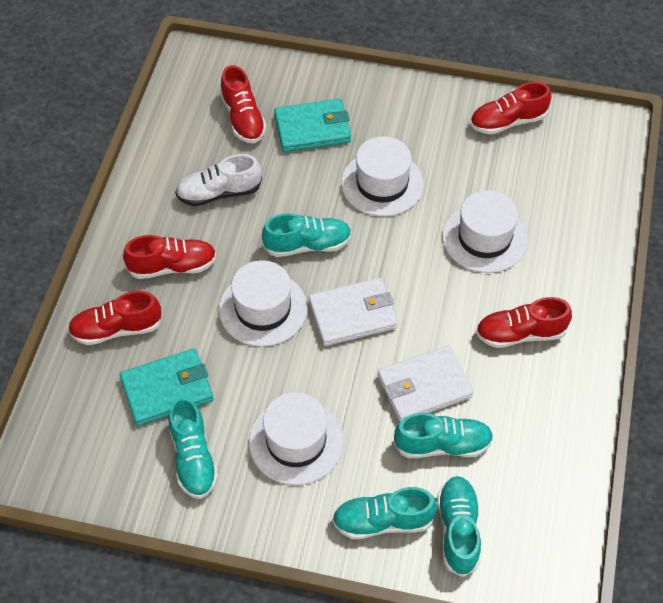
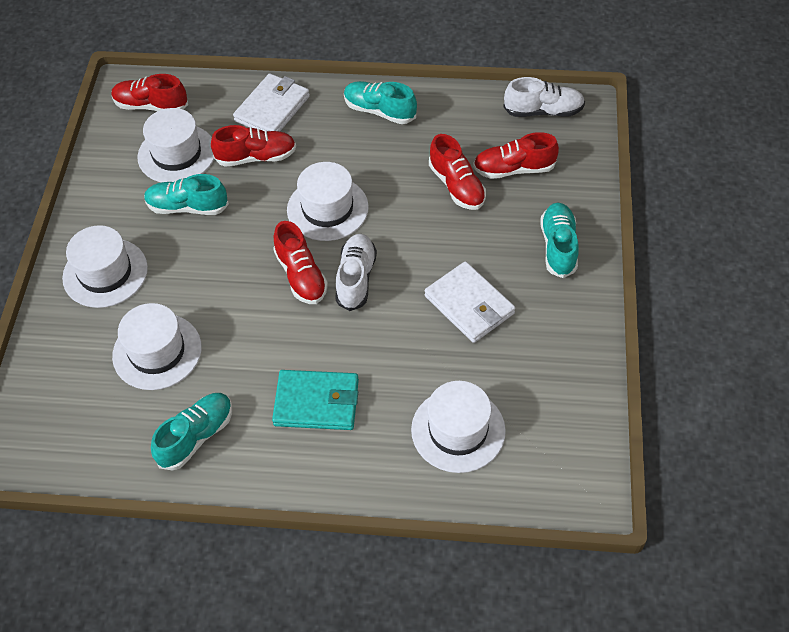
turquoise shoe: [168,397,218,499] [262,213,352,257] [332,487,437,539] [393,413,494,458] [437,476,481,577] = 5 -> [144,174,229,215] [151,393,232,471] [344,81,417,124] [540,203,579,278] = 4
turquoise wallet: [120,349,213,426] [274,99,351,152] = 2 -> [272,370,359,430] = 1
white hat: [219,260,307,346] [249,392,344,485] [341,137,424,216] [442,190,528,273] = 4 -> [62,225,148,308] [112,303,202,390] [138,108,214,183] [287,162,369,241] [411,381,506,473] = 5
white shoe: [175,154,262,206] = 1 -> [335,234,377,311] [503,77,585,117] = 2

